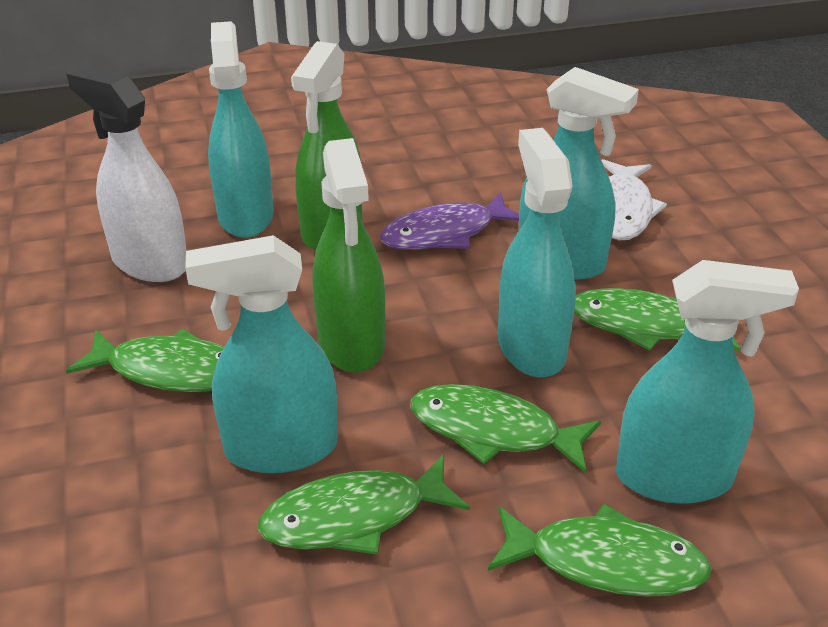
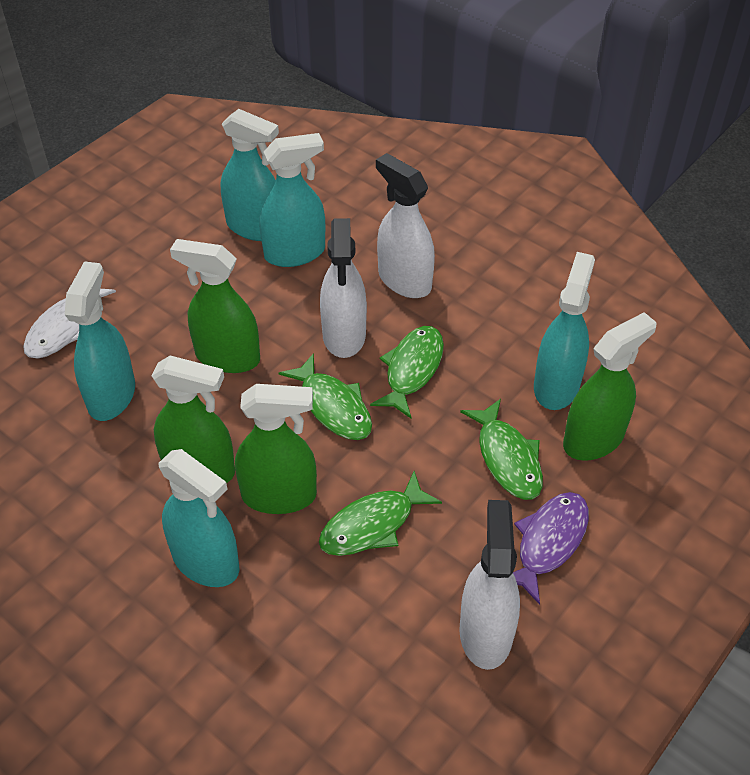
green fish: [66,328,224,392] [258,454,470,555] [410,384,601,473] [488,504,712,597] [574,288,740,352] = 5 -> [278,353,372,440] [319,471,442,556] [370,326,444,418] [460,399,543,500] = 4
green spray bottle: [291,41,362,250] [312,138,385,373] = 2 -> [152,355,235,483] [170,239,260,373] [235,384,317,514] [563,312,657,461] = 4
white spray bottle: [67,66,187,282] = 1 -> [320,218,367,358] [376,153,435,298] [459,500,520,670] = 3

